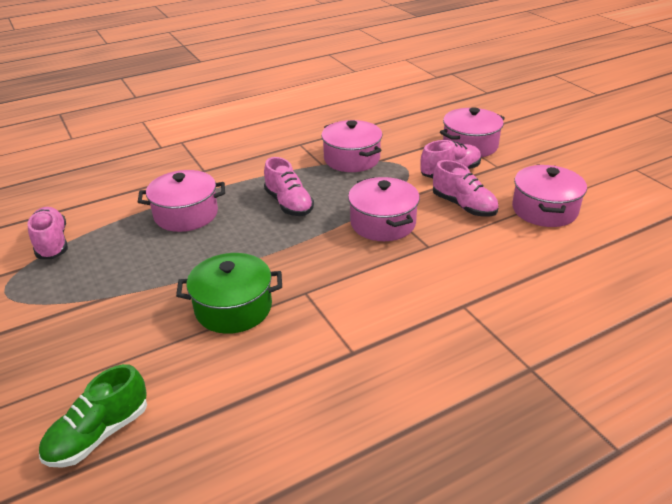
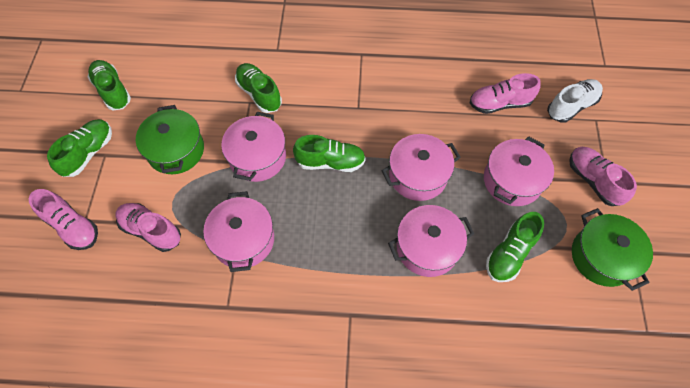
green pot: [176,253,282,334] = 1 -> [136,105,204,174] [572,208,653,291] = 2
green shoe: [39,364,147,468] = 1 -> [47,119,112,177] [87,60,131,110] [235,63,282,113] [293,135,366,172] [486,212,544,282] = 5
white shoe: none = 0 -> [547,79,603,123] = 1

